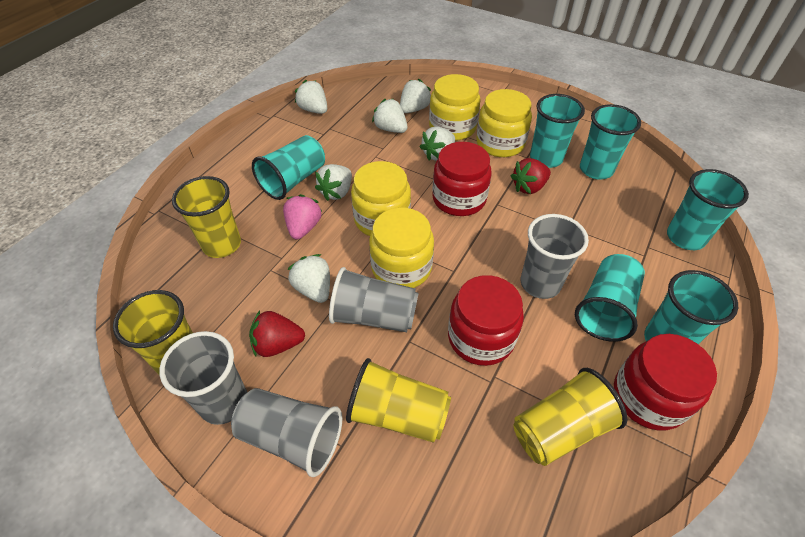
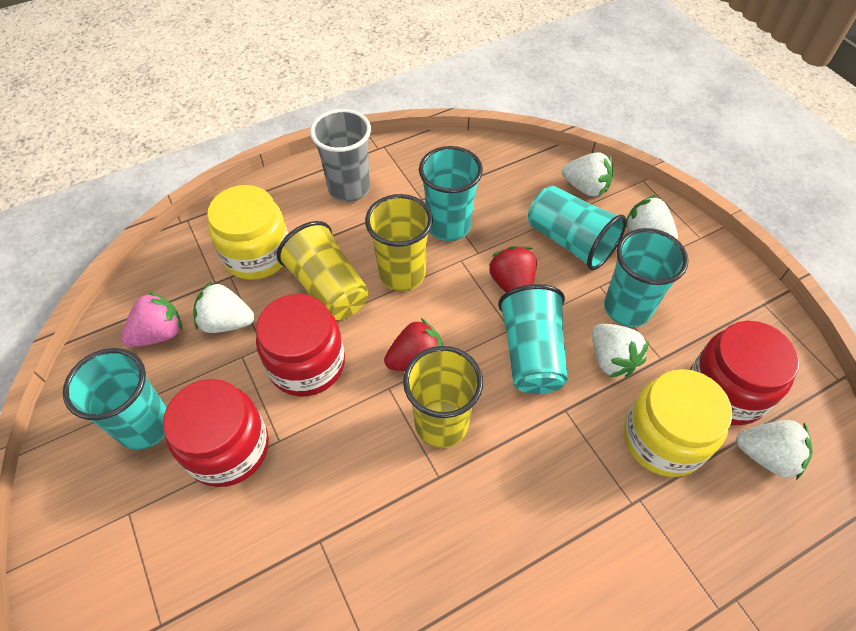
grey cup: [159,331,247,425] [231,388,342,477] [329,267,419,332] [521,214,589,299] = 4 -> [310,109,371,202] = 1
turquoise cup: [252,135,325,200] [530,94,585,168] [575,254,645,342] [580,104,641,180] [644,270,738,344] [667,169,749,250] = 6 -> [63,348,167,450] [419,146,483,241] [498,284,568,394] [528,186,627,270] [604,228,688,327] = 5
white strawberry: [287,254,330,303] [295,80,327,114] [315,164,352,201] [372,99,408,133] [400,79,431,113] [420,127,455,161] = 6 -> [193,282,254,333] [562,152,613,197] [592,324,649,377] [626,195,678,240] [736,420,813,480] = 5
yellow cup: [113,290,193,374] [172,176,241,258] [346,358,451,443] [514,368,627,466] = 4 -> [277,221,369,320] [365,194,433,291] [403,346,483,448] = 3
yellow jar: [351,161,411,236] [369,208,434,288] [429,74,481,141] [476,89,532,157] = 4 -> [207,185,288,280] [624,369,732,477] = 2

